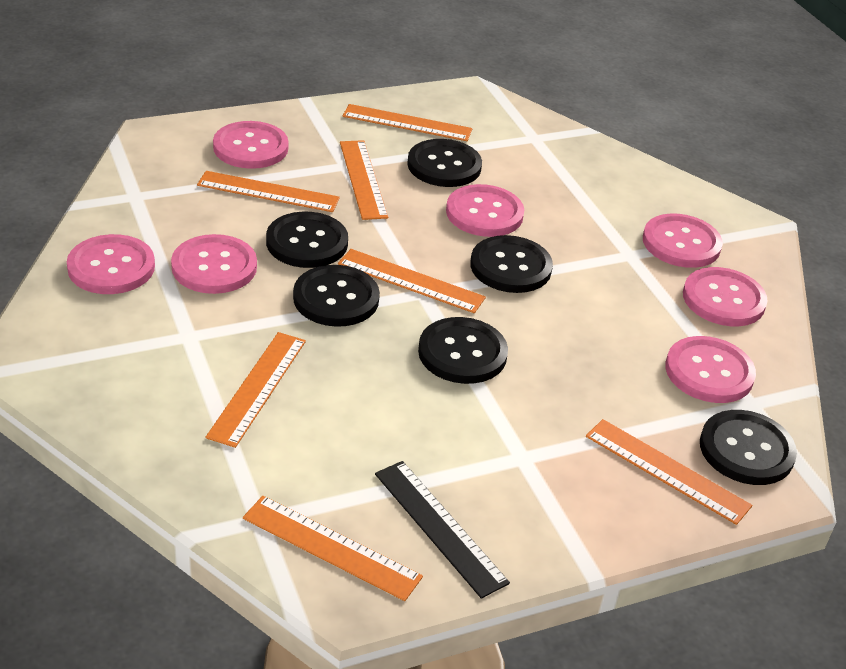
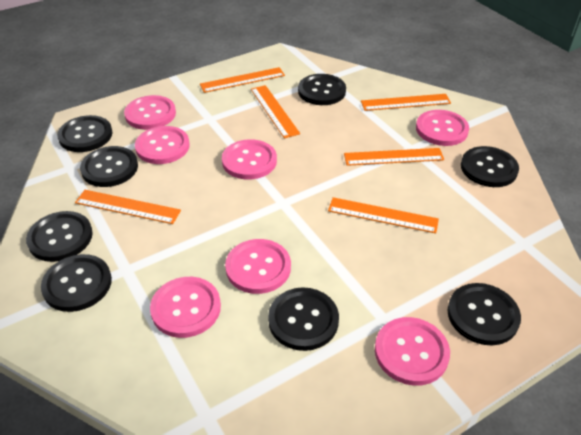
black button: [266,212,348,268] [293,265,380,327] [407,139,482,187] [418,317,508,384] [470,235,553,293] [700,410,797,485] = 6 -> [26,211,93,262] [41,254,112,312] [57,115,112,152] [80,146,138,187] [268,287,339,351] [298,74,346,105] [448,283,521,345] [461,146,519,187] = 8
black ruler: [375,461,510,599] = 1 -> none = 0
orange ruler: [197,171,340,212] [206,332,306,448] [243,496,423,601] [338,249,486,313] [340,140,388,220] [343,104,472,141] [586,419,752,525] = 7 -> [75,190,181,224] [200,67,285,93] [251,85,300,138] [328,197,439,233] [344,148,444,166] [361,94,451,111] = 6

